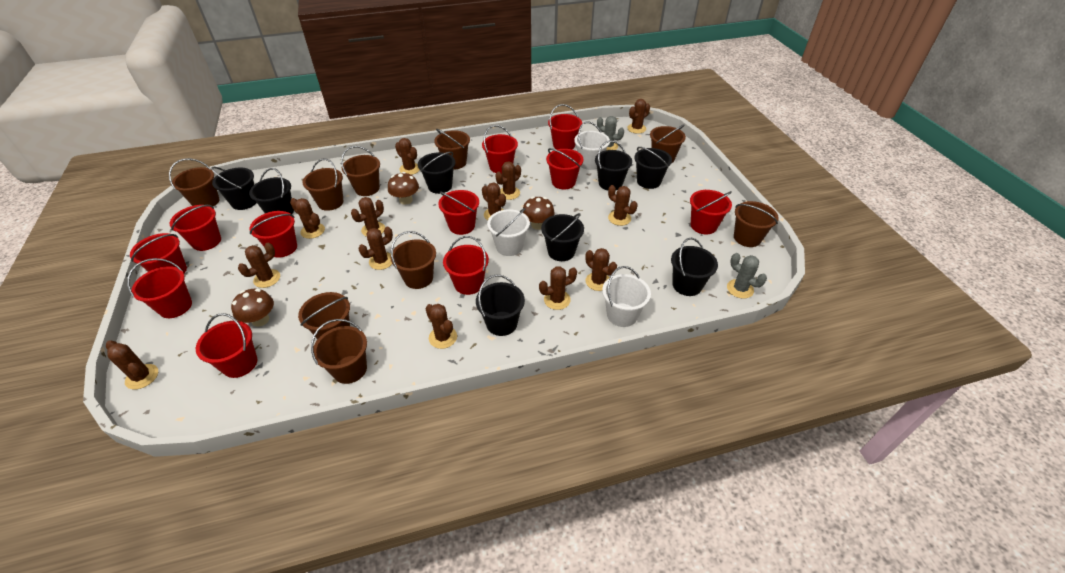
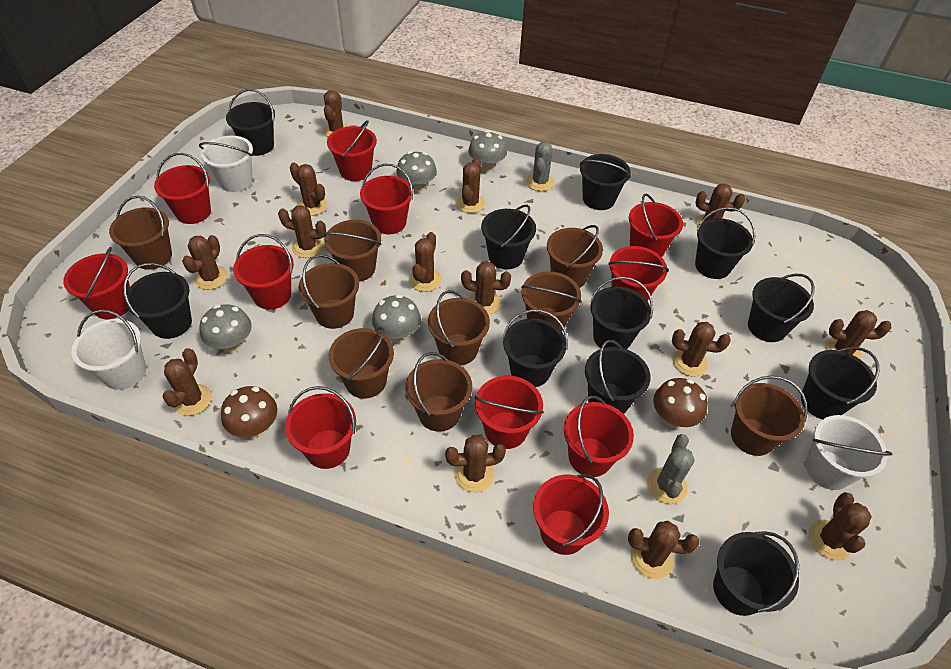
black bucket: [211,167,257,210] [249,168,294,214] [418,152,455,194] [476,274,525,336] [541,213,584,261] [595,140,632,191] [635,147,672,189] [671,238,718,296] = 8 -> [123,263,192,339] [226,89,275,156] [481,205,536,269] [503,309,568,387] [580,154,631,210] [585,340,650,414] [590,277,653,349] [695,207,755,279] [713,531,799,616] [748,274,815,342] [801,347,879,419] = 11
brown cactus: [106,340,158,389] [238,243,280,288] [290,198,325,239] [351,197,385,237] [359,227,393,270] [395,138,419,175] [425,304,457,349] [482,182,506,220] [495,161,521,200] [539,266,577,310] [585,248,617,291] [608,185,637,226] [627,99,650,134] = 13 -> [162,348,212,416] [182,235,228,290] [278,205,326,258] [290,163,327,216] [323,90,348,137] [409,232,442,292] [445,435,506,493] [456,158,485,213] [461,261,511,315] [628,521,700,579] [672,322,731,377] [695,184,745,227] [809,492,872,560] [825,310,892,359] = 14
brown mushroom: [231,289,274,327] [388,172,419,205] [523,197,555,230] = 3 -> [221,386,277,438] [653,378,708,428] = 2
grey mushroom: none = 0 -> [200,304,252,353] [372,295,421,343] [396,151,437,193] [468,131,507,172] = 4

